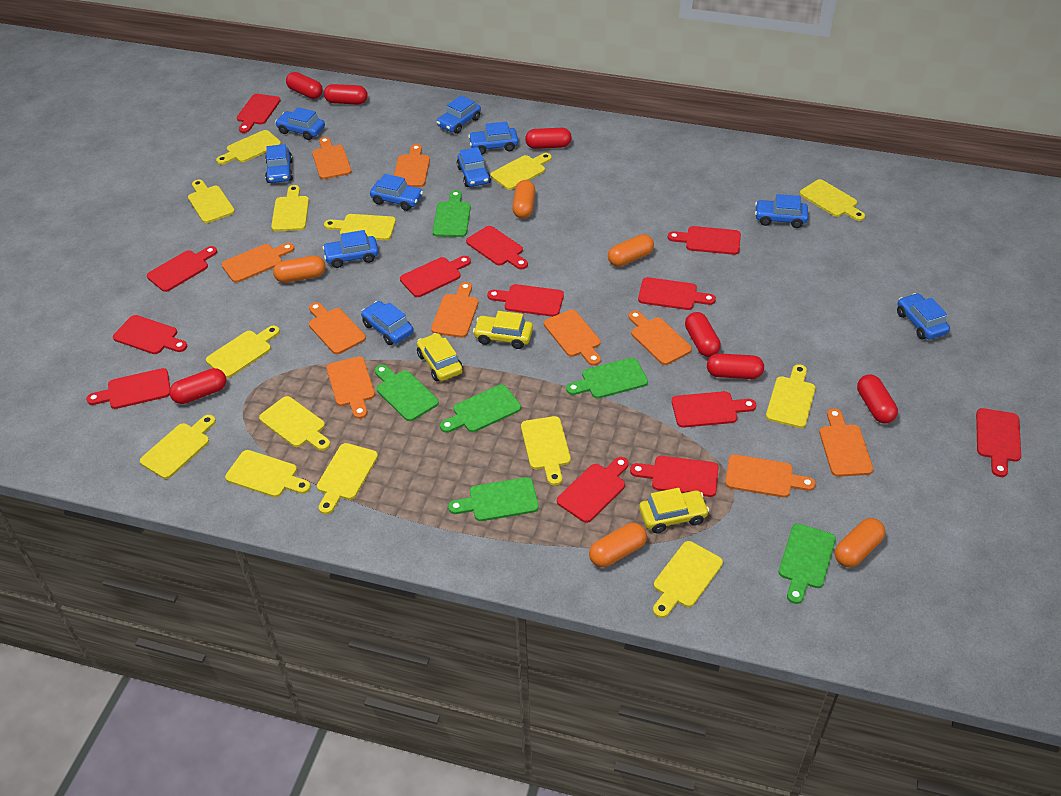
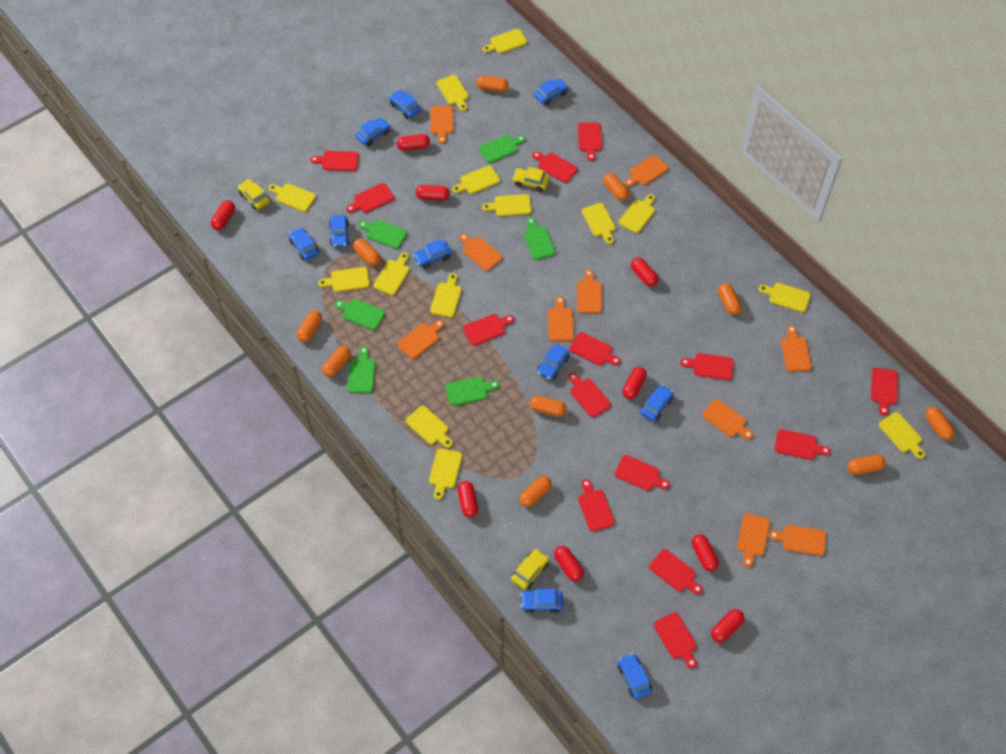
orange capsule: [273,256,325,283] [512,180,535,219] [589,523,647,567] [608,234,654,267] [835,518,885,567] = 5 -> [297,311,322,342] [322,346,351,377] [353,238,381,266] [476,75,509,92] [519,476,552,507] [529,396,566,417] [603,173,629,201] [718,283,742,315] [848,455,886,475] [925,407,955,440] = 10
red capsule: [169,368,227,404] [286,72,323,99] [324,84,368,105] [525,128,572,149] [685,312,721,357] [707,353,764,379] [857,375,898,423] = 7 -> [211,200,235,230] [397,134,430,151] [416,185,450,201] [458,481,478,518] [554,546,584,581] [622,367,647,399] [631,258,658,287] [692,534,719,571] [711,609,744,643] = 9
red cutting board: [86,368,170,409] [113,315,187,354] [147,246,217,292] [237,94,281,133] [400,256,471,297] [466,226,528,269] [487,284,564,317] [557,457,629,523] [630,456,719,497] [638,277,716,310] [668,226,741,255] [672,391,756,428] [976,408,1021,477] = 13 -> [310,151,359,171] [346,183,394,213] [463,314,514,346] [532,152,578,183] [568,373,611,418] [569,332,621,366] [578,123,602,161] [578,479,615,532] [615,455,670,491] [649,549,703,595] [654,612,697,669] [680,353,734,380] [775,429,830,460] [871,368,898,416] = 14

